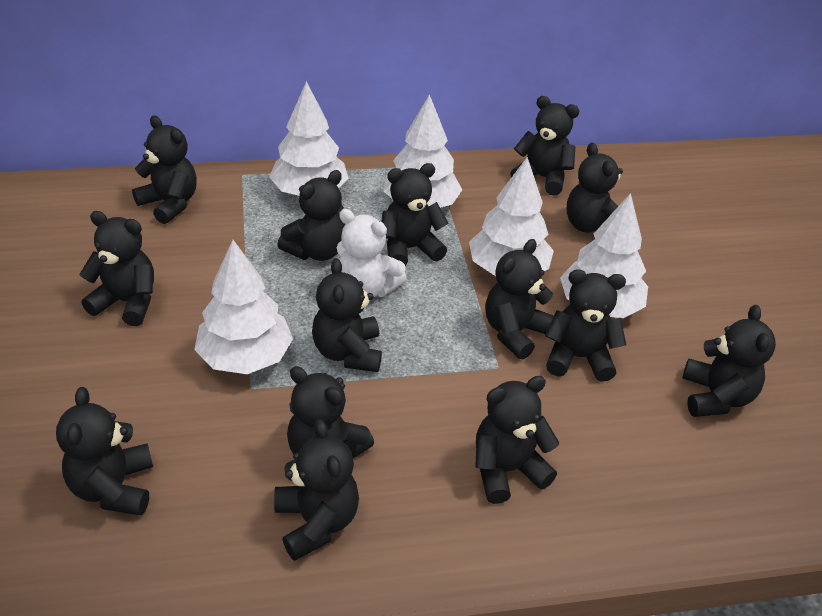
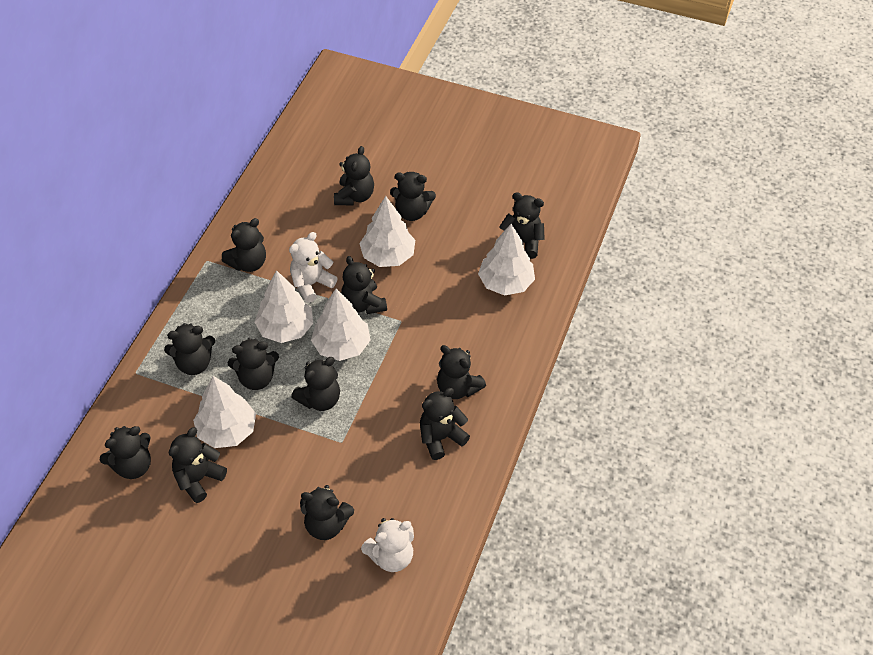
black teddy bear: [56,387,153,516] [79,211,154,326] [132,115,197,224] [274,419,359,561] [277,170,345,261] [287,366,374,458] [312,258,382,372] [382,163,449,266] [475,376,559,504] [485,239,554,359] [510,96,580,196] [545,269,626,382] [567,143,623,233] [682,305,776,417] = 14 -> [100,426,151,479] [164,323,215,375] [169,427,227,503] [222,218,266,272] [228,338,279,390] [291,357,340,411] [300,485,354,540] [334,146,374,205] [341,256,387,314] [390,172,436,221] [420,388,470,460] [437,345,486,399] [499,192,545,259] = 13
white teddy bear: [337,209,407,297] = 1 -> [289,232,338,303] [361,518,414,572] = 2

